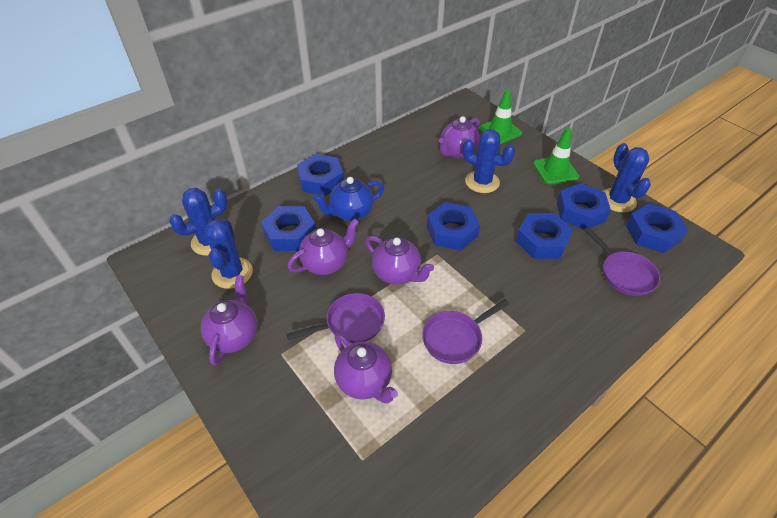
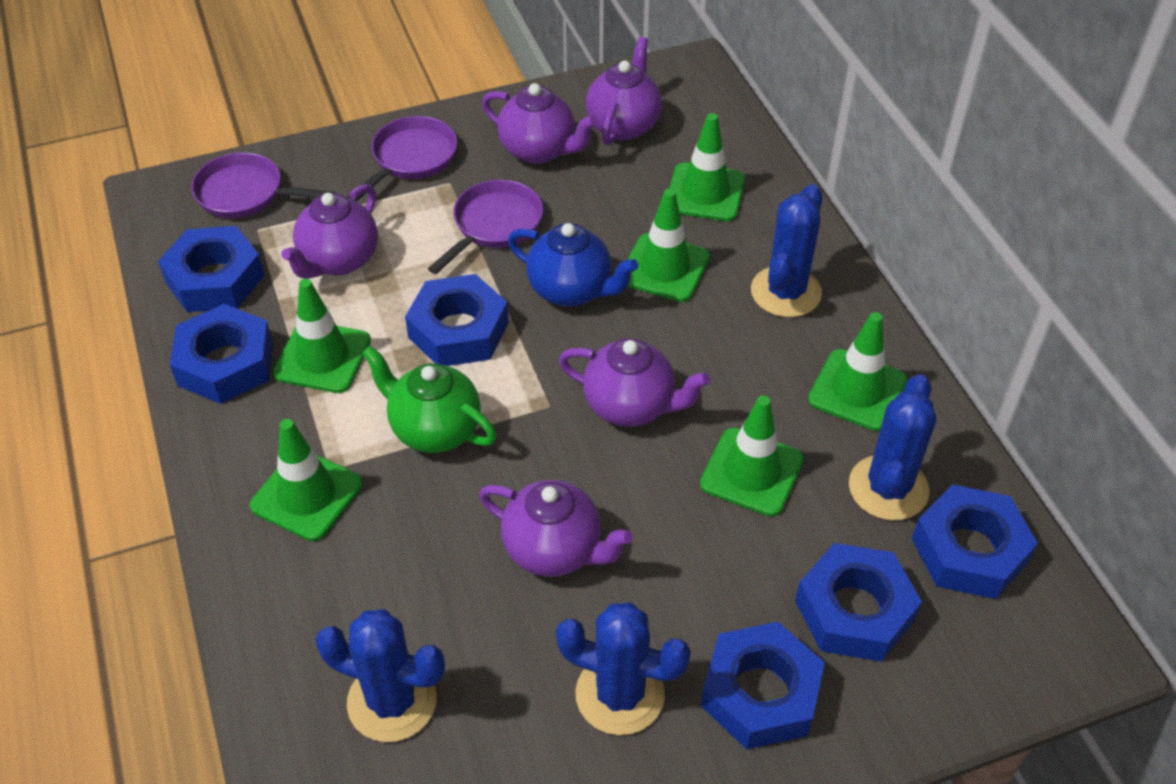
green teapot: none = 0 -> [362,346,497,453] = 1
green traffic cone: [478,89,522,144] [533,128,579,184] = 2 -> [250,419,362,541] [273,279,371,393] [627,189,710,302] [669,113,745,221] [700,395,804,516] [808,312,907,431] = 6

